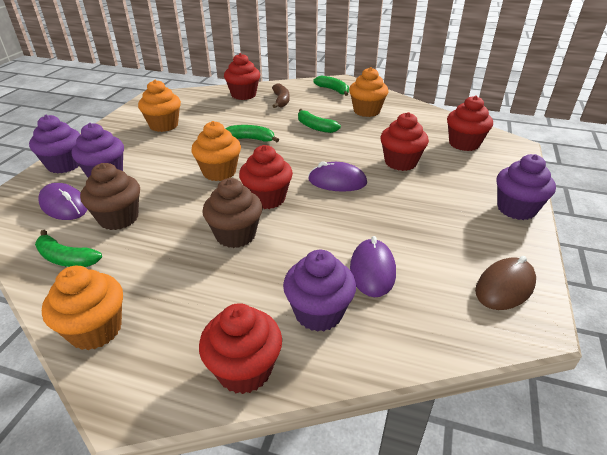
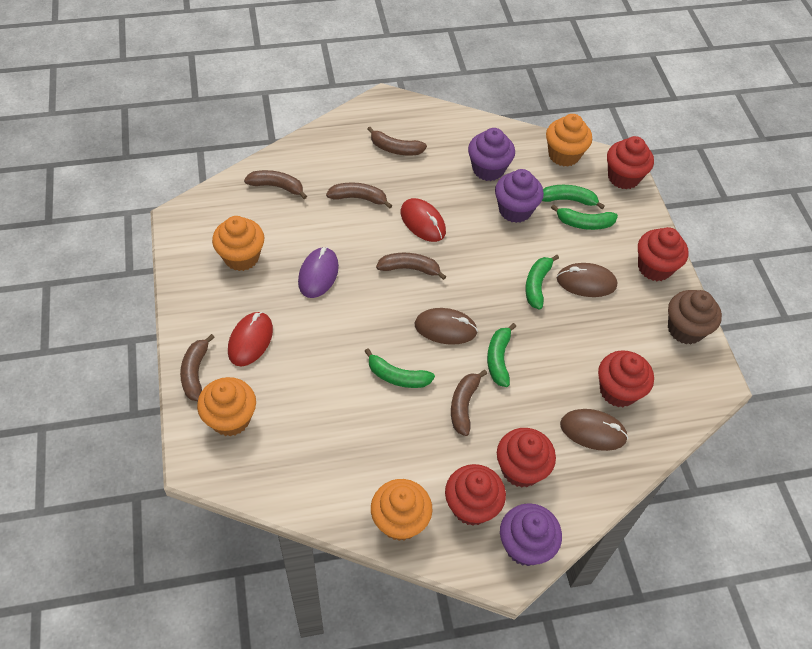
brown banana: [272,83,290,108] = 1 -> [180,334,215,401] [244,170,307,199] [326,183,392,209] [367,127,427,155] [376,253,446,280] [451,370,487,436] = 6
brown cupcake: [80,163,140,230] [202,178,263,248] = 2 -> [668,290,722,344] = 1
brown mouse: [475,256,536,310] = 1 -> [414,308,478,345] [557,263,617,297] [560,409,628,451] = 3
green banana: [35,230,102,267] [225,125,279,142] [298,109,341,133] [313,76,349,96] = 4 -> [364,348,435,388] [487,323,516,387] [526,255,559,310] [542,185,605,209] [551,204,618,230] = 5
purple cupcake: [29,115,80,174] [72,123,124,178] [283,250,356,332] [497,154,556,220] = 4 -> [468,128,515,181] [495,169,544,223] [500,503,562,566] = 3
purple mouse: [38,183,87,220] [308,161,367,192] [350,236,396,297] = 3 -> [298,247,339,298] = 1
red mouse: none = 0 -> [228,312,273,367] [401,198,446,242] = 2

